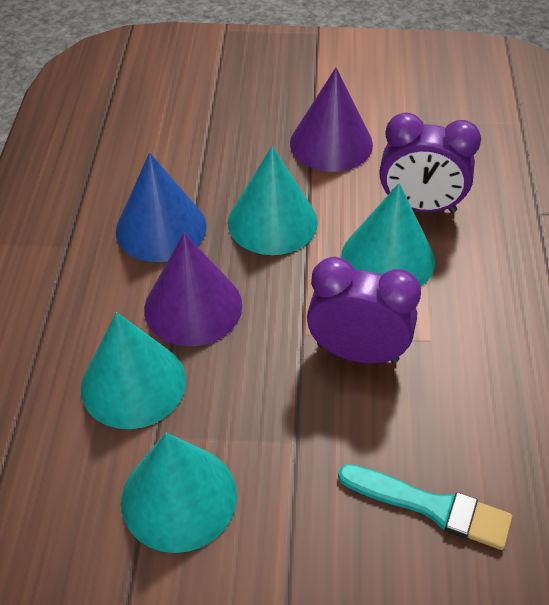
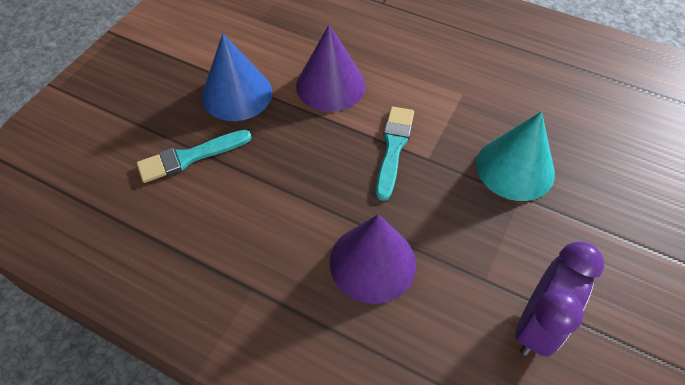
purple clock: [307,257,421,363] [380,112,481,213] = 2 -> [515,241,605,357] = 1
turquoise brush: [338,464,512,550] = 1 -> [136,130,251,183] [376,106,414,201] = 2
turquoise cone: [81,312,186,429] [121,433,237,553] [228,146,318,255] [341,183,435,286] = 4 -> [476,111,555,201] = 1

